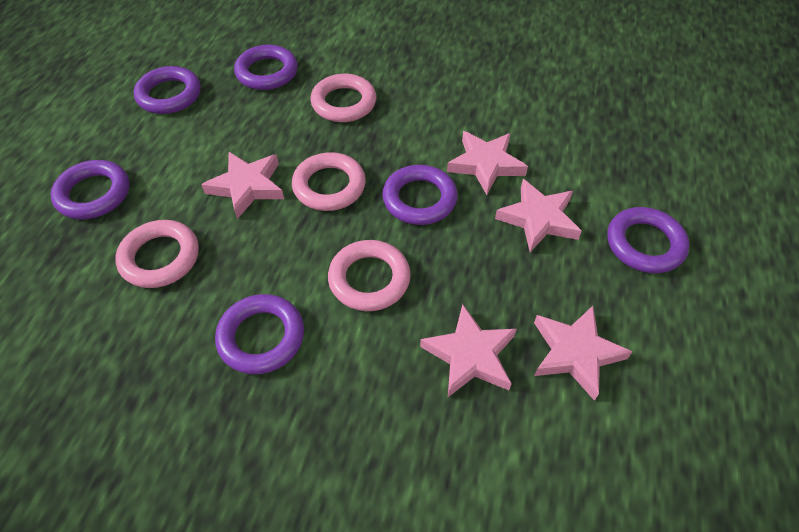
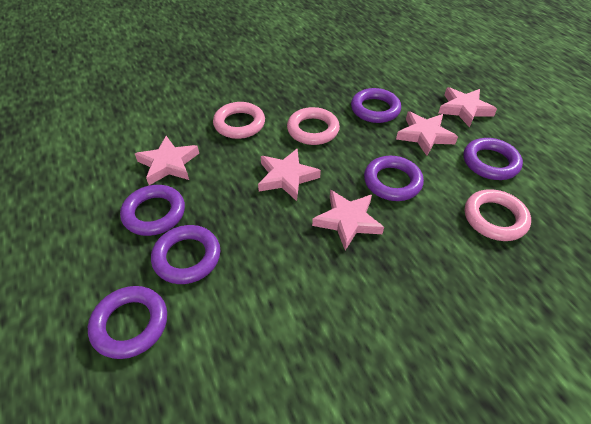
pink ring: [115,220,199,288] [292,152,366,211] [310,74,376,122] [328,240,411,311] = 4 -> [213,102,265,139] [287,107,340,145] [465,189,531,241] = 3

